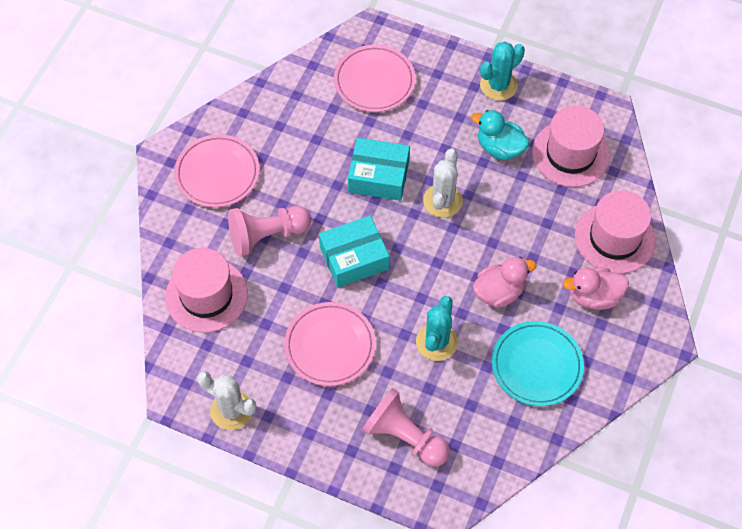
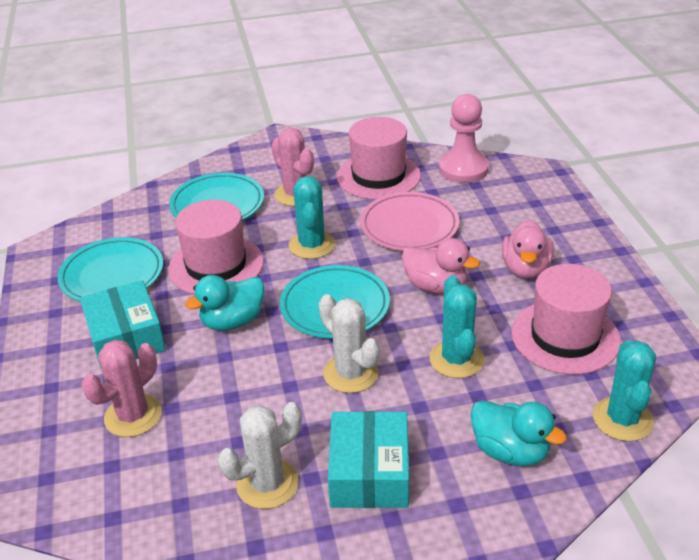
pink cactus: none = 0 -> [82,340,162,437] [271,128,314,206] = 2
pink pawn: [228,206,311,257] [362,388,450,467] = 2 -> [439,94,489,183] = 1
pink plate: [174,134,260,208] [284,302,376,386] [334,45,415,112] = 3 -> [360,192,459,251] = 1
turquoise cactus: [416,296,458,361] [480,41,525,101] = 2 -> [289,176,335,259] [429,275,485,378] [593,340,656,441] = 3
turquoise duck: [471,110,529,160] = 1 -> [185,275,264,331] [471,400,567,466] = 2
turquoise plate: [492,321,584,406] = 1 -> [57,237,163,302] [169,173,264,220] [280,265,390,339] = 3

